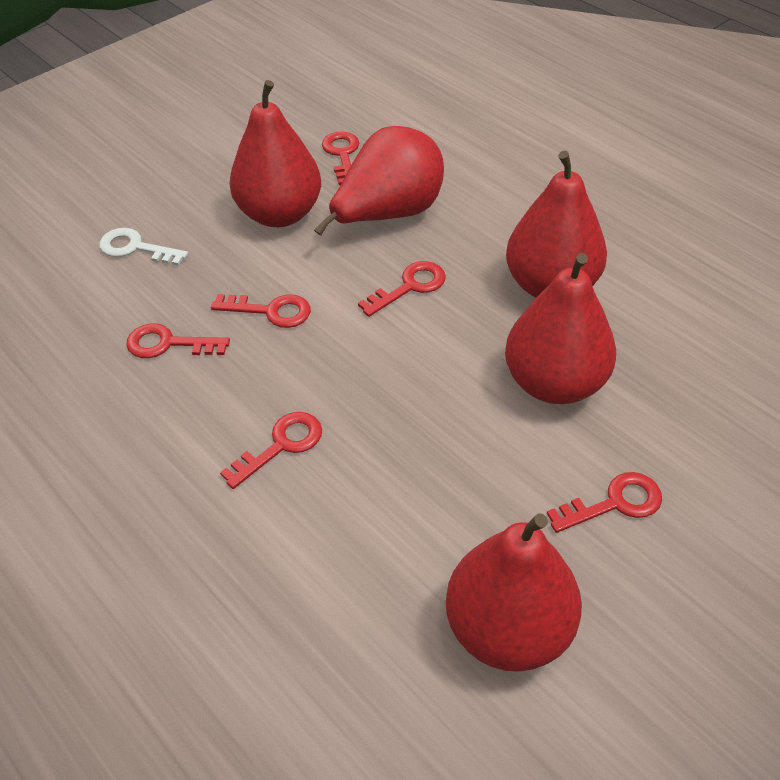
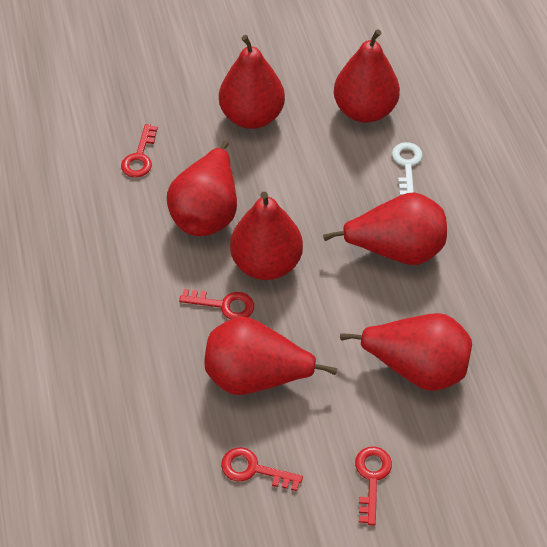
red key: [126,323,230,358] [211,294,311,328] [220,412,322,489] [322,132,359,185] [358,261,446,317] [547,472,662,533] = 6 -> [121,124,158,177] [179,289,254,319] [221,447,303,491] [355,447,392,525] = 4
red pear: [230,80,321,227] [314,126,444,236] [446,514,582,672] [505,253,616,404] [506,151,607,298] = 5 -> [167,141,237,236] [204,317,337,395] [219,35,285,129] [230,192,303,280] [323,192,447,265] [334,29,400,123] [340,313,472,391] = 7

